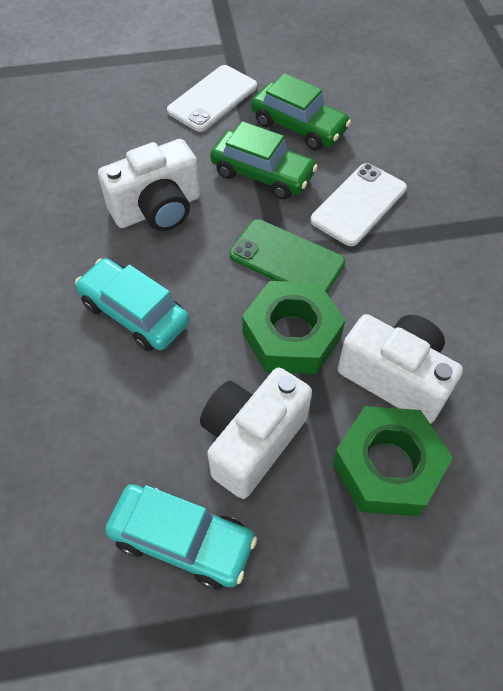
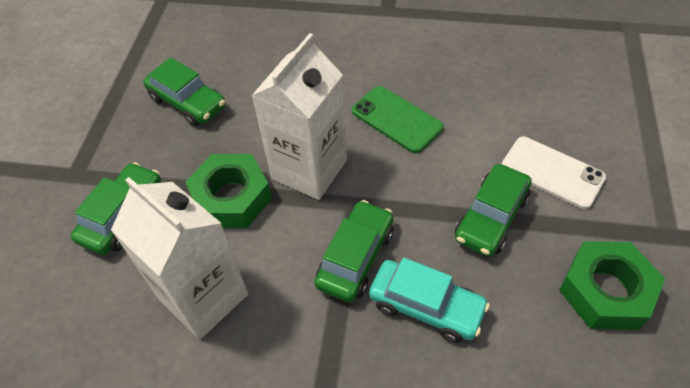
green car: [210,121,318,200] [251,73,351,151] = 2 -> [71,162,161,255] [143,57,226,126] [314,200,393,302] [455,164,532,257] = 4
turquoise car: [75,258,189,352] [105,484,257,589] = 2 -> [369,258,490,343] = 1
white camera: [98,139,200,231] [200,368,312,499] [338,314,463,424] = 3 -> none = 0
white carton: none = 0 -> [111,177,248,339] [252,33,347,200] = 2
white phone: [167,65,257,132] [310,163,407,246] = 2 -> [501,137,606,209] = 1

